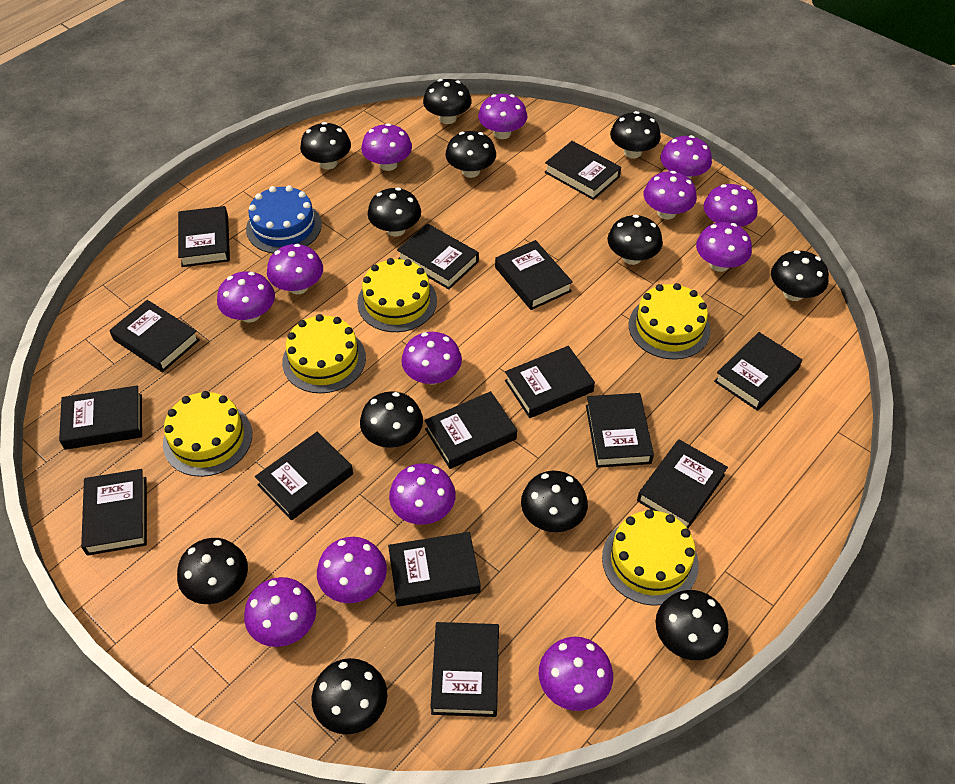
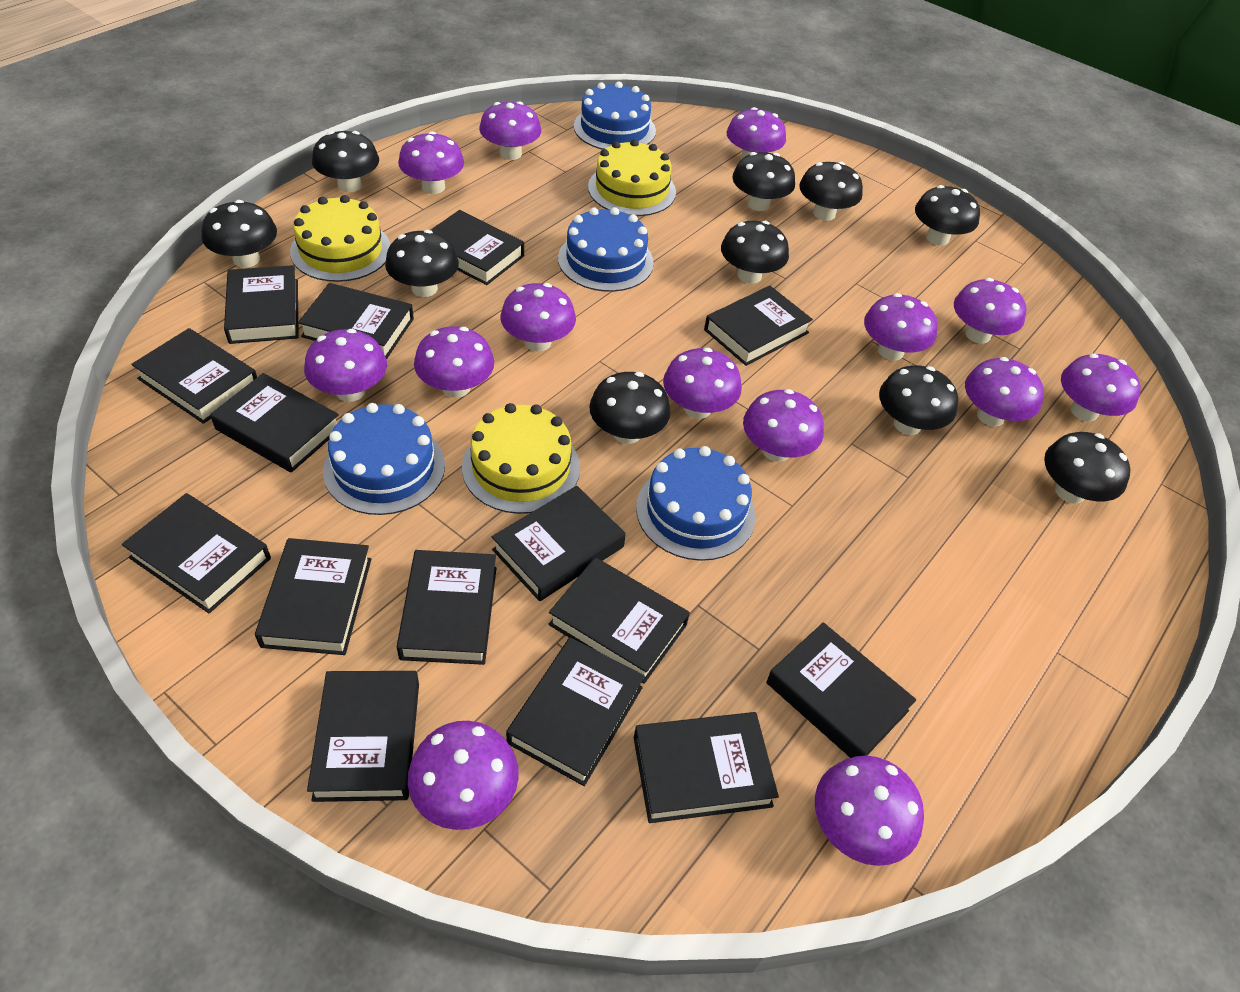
black mushroom: [177,538,248,604] [300,122,351,169] [312,658,387,734] [360,391,423,448] [368,188,421,237] [423,79,472,124] [445,131,496,178] [521,471,588,532] [607,215,663,265] [610,111,661,158] [656,590,729,660] [771,250,829,301] = 12 -> [201,200,277,268] [312,131,379,192] [385,230,459,297] [589,372,671,444] [721,221,789,284] [732,152,795,211] [799,162,863,221] [879,365,958,435] [915,185,980,246] [1044,432,1130,504] = 10
blue cake: [246,185,322,253] = 1 -> [323,403,445,515] [558,207,654,292] [574,81,656,150] [636,446,755,561] = 4
purple mushroom: [217,271,275,323] [244,577,316,647] [267,244,323,294] [317,537,387,603] [361,123,412,171] [389,463,456,525] [401,332,462,385] [478,94,527,139] [539,637,613,711] [644,171,697,219] [660,135,712,180] [696,222,752,272] [704,184,758,227] = 13 -> [304,329,387,402] [398,131,464,194] [407,721,519,830] [414,326,494,398] [479,101,541,160] [500,283,576,351] [663,348,742,419] [727,107,786,159] [743,389,824,462] [815,756,924,866] [864,293,938,360] [954,278,1026,344] [965,357,1044,427] [1061,354,1141,422] = 14
yellow cake: [163,391,252,477] [282,314,366,393] [357,258,437,332] [602,510,699,606] [629,283,711,359] = 5 -> [290,195,390,282] [462,403,580,514] [588,139,676,216] = 3

